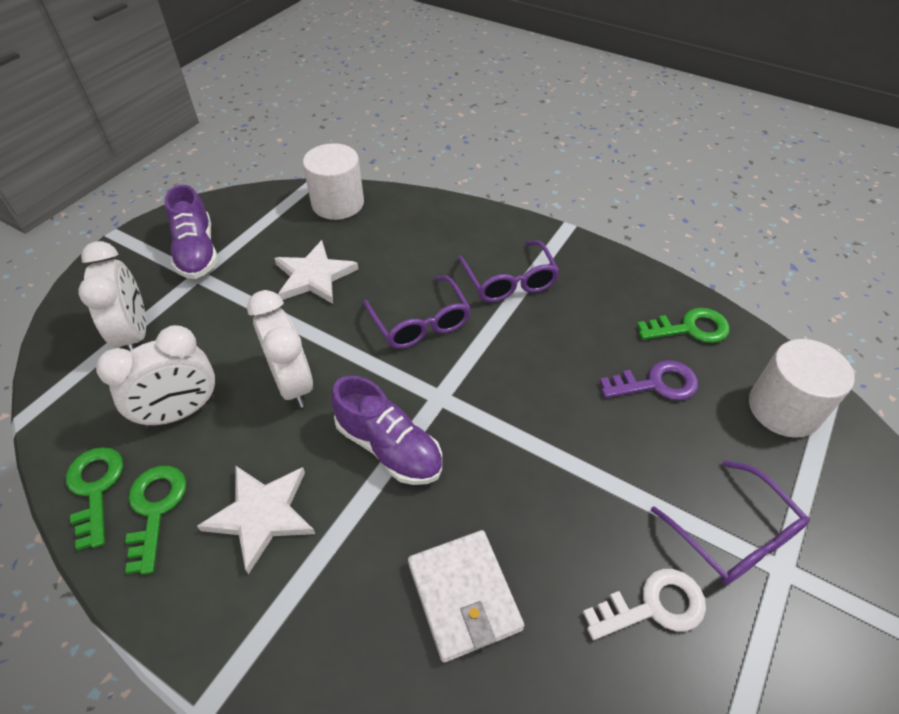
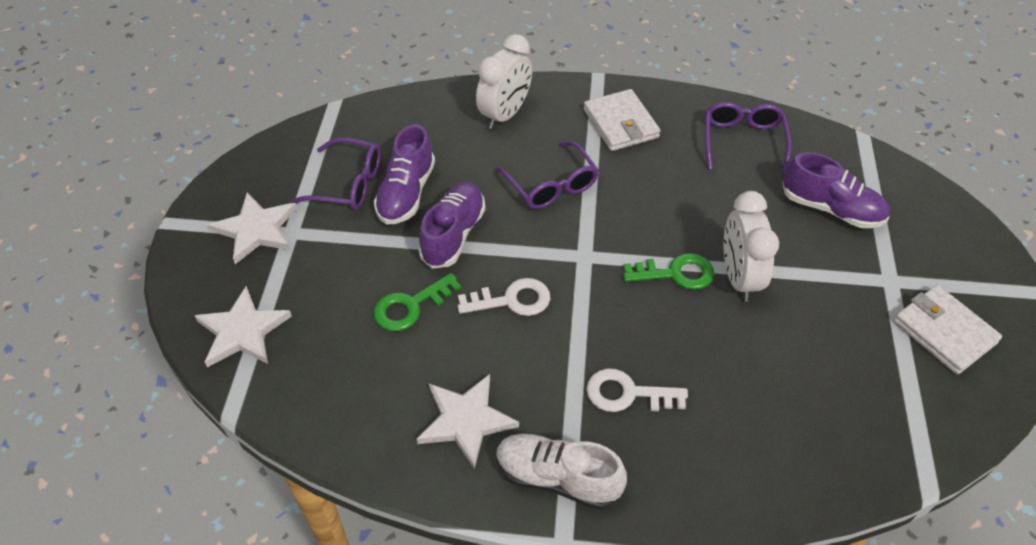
green key: [66,447,123,550] [125,466,186,575] [637,308,730,343] = 3 -> [373,273,461,331] [623,253,714,290] = 2
purple key: [600,360,698,400] = 1 -> none = 0
purple shoe: [165,185,218,279] [331,376,442,485] = 2 -> [374,125,435,225] [419,182,486,269] [782,152,889,228] = 3
white clock: [79,241,146,351] [96,325,215,428] [247,290,313,408] = 3 -> [476,34,532,129] [724,191,779,302] = 2
white cylinder: [303,143,364,220] [749,339,855,438] = 2 -> none = 0
white key: [583,569,706,640] = 1 -> [457,278,550,316] [586,368,688,412] = 2
white shoe: none = 0 -> [496,434,627,510] = 1
white star: [197,465,315,574] [274,240,358,304] = 2 -> [195,286,292,367] [208,193,297,264] [417,374,519,469] = 3
white wallet: [408,530,524,662] = 1 -> [584,89,661,151] [893,285,1002,375] = 2

